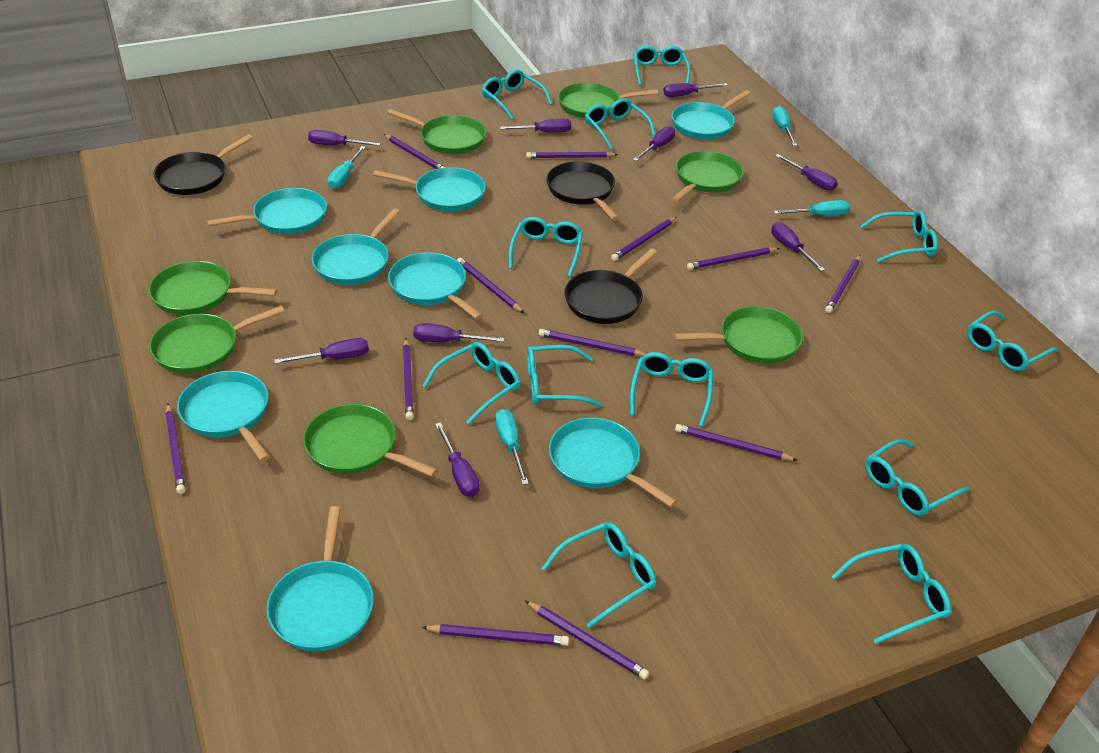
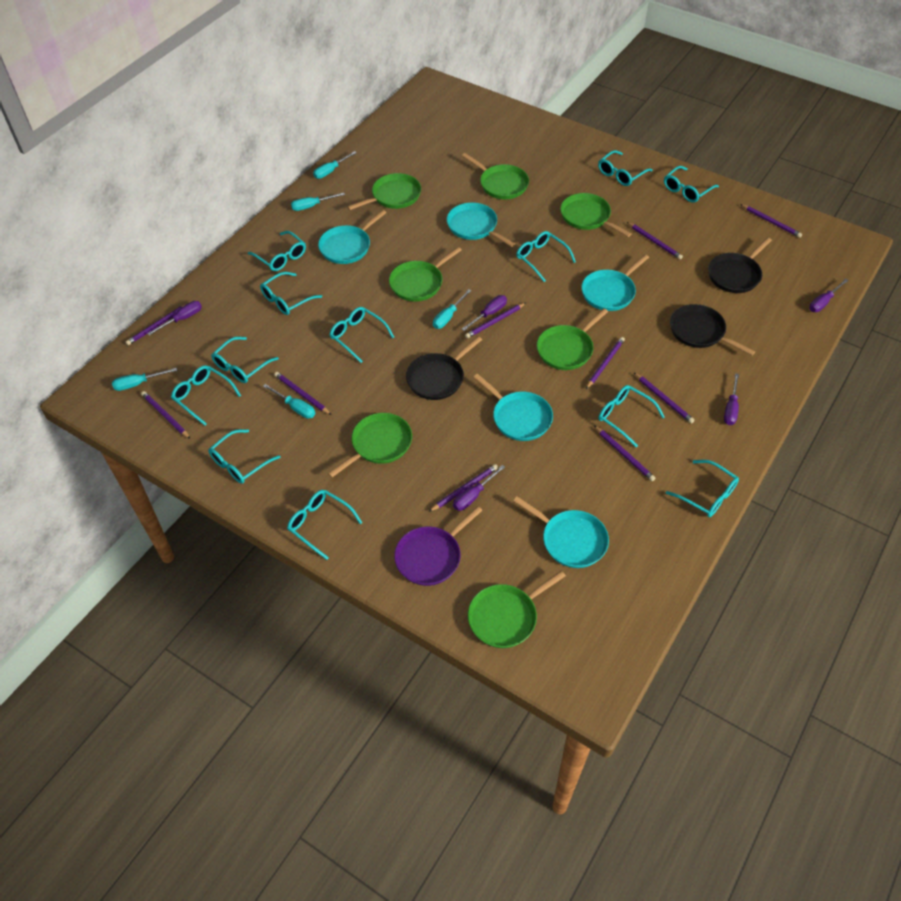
purple pan: none = 0 -> [394,506,483,586] = 1
purple pencil: [165,404,185,494] [384,134,445,169] [403,338,414,420] [421,624,569,646] [457,258,524,313] [525,601,649,680] [526,152,618,158] [538,329,646,356] [611,217,677,261] [675,424,797,461] [687,247,780,270] [825,255,860,313] = 12 -> [126,304,186,345] [141,391,190,439] [274,372,331,415] [429,464,498,512] [465,303,526,338] [586,337,625,389] [594,426,655,481] [627,222,683,260] [633,372,695,423] [740,204,802,238] = 10
purple screwdriver: [274,338,369,364] [308,130,381,146] [413,323,504,342] [435,422,479,497] [500,119,571,133] [633,126,675,161] [663,83,728,97] [771,222,825,271] [775,154,837,191] = 9 -> [147,301,202,336] [453,465,505,511] [462,295,507,331] [724,373,739,425] [809,279,849,312] = 5
turquoise pan: [177,371,270,462] [207,188,327,234] [266,506,374,651] [312,208,400,285] [373,167,486,211] [388,252,483,320] [549,417,677,507] [671,90,751,139] = 8 -> [318,210,386,264] [447,203,515,247] [473,374,553,441] [514,496,609,568] [581,254,649,311] = 5
turquoise screwdriver: [328,146,366,189] [495,409,529,485] [773,106,798,146] [774,200,850,216] = 4 -> [112,368,177,391] [263,384,315,419] [291,193,345,211] [313,151,357,179] [433,289,471,329] = 5

